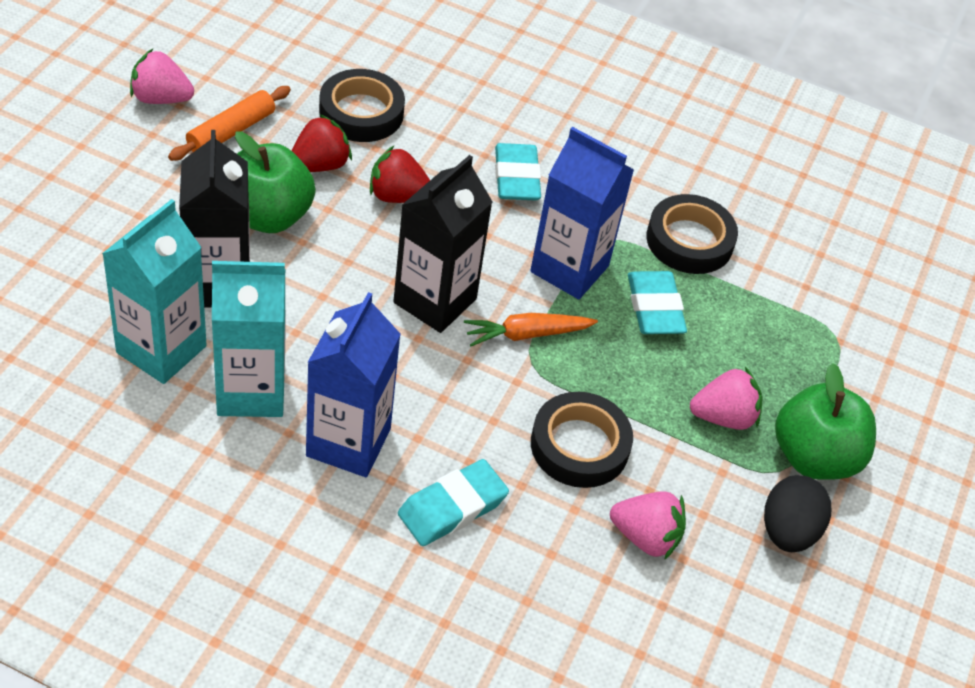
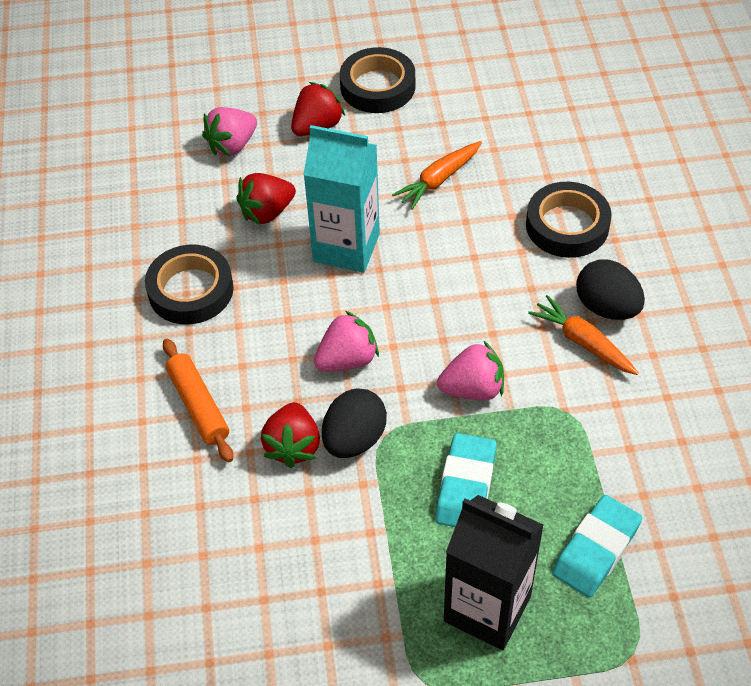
black carton: [179,130,250,307] [393,155,492,333] = 2 -> [444,495,544,650] = 1
black egg: [764,475,831,552] = 1 -> [322,388,387,458] [576,259,645,320] = 2
blue carton: [306,292,401,477] [530,127,634,299] = 2 -> none = 0
green apple: [235,132,316,233] [775,363,876,480] = 2 -> none = 0
orange carrot: [464,313,598,346] = 1 -> [392,141,482,210] [528,295,639,375] = 2
red strawberry: [292,114,352,172] [370,146,430,203] = 2 -> [236,173,296,225] [261,402,320,468] [291,82,345,136] = 3
turquoise carton: [102,199,207,384] [212,261,286,417] = 2 -> [303,125,380,273] = 1
turquoise eraser: [398,459,509,546] [495,143,541,201] [628,271,687,334] = 3 -> [435,433,497,527] [552,495,642,598] = 2

